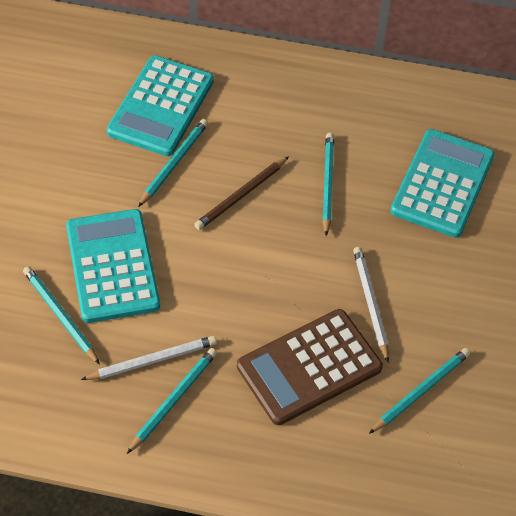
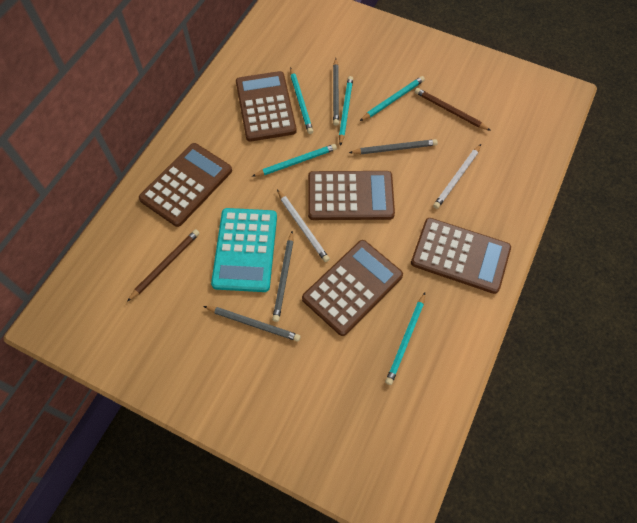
brown calculator: [237,309,383,425] = 1 -> [139,143,232,227] [236,71,297,142] [302,240,403,336] [308,171,395,220] [411,218,511,294] = 5
brown pencil: [194,157,288,230] = 1 -> [127,229,200,301] [415,88,491,131] = 2
grey pencil: none = 0 -> [204,306,301,342] [272,231,293,322] [333,58,339,126] [349,139,438,154] = 4
turquoise calculator: [66,209,160,323] [107,55,214,156] [390,129,495,238] = 3 -> [211,208,277,292] = 1

